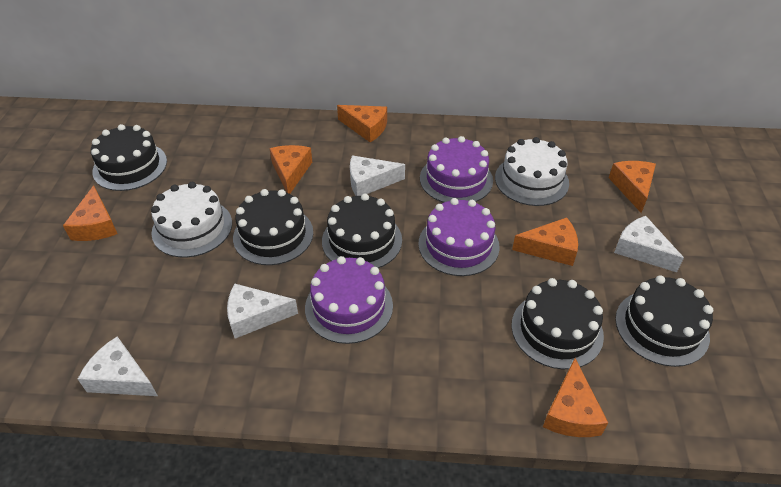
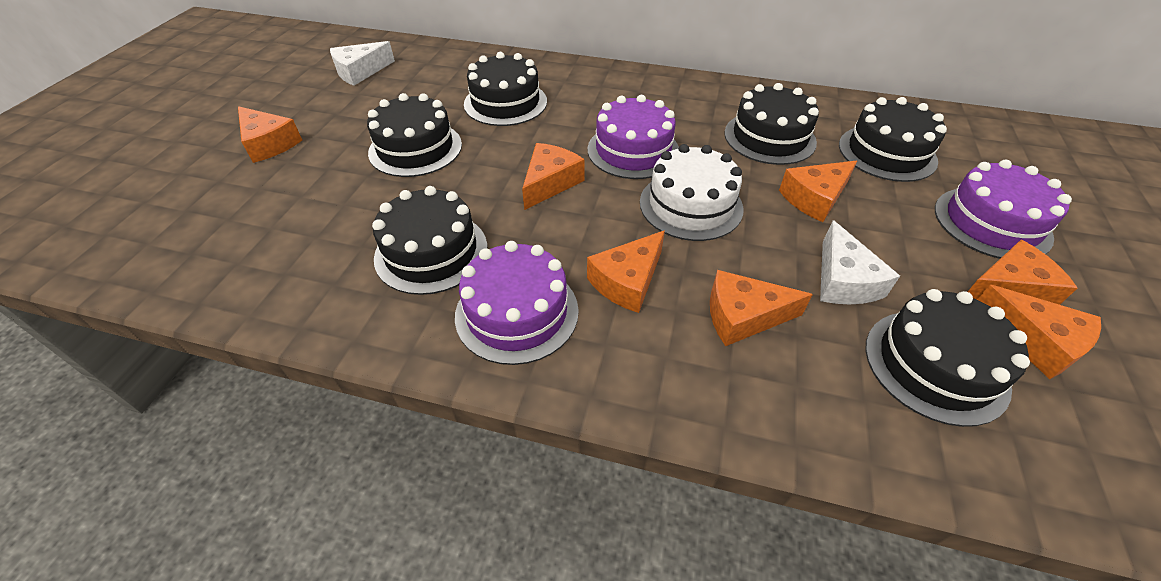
black cake: [91,124,167,191] [233,189,313,265] [322,194,402,268] [511,278,604,369] [615,275,713,367] = 5 -> [367,93,462,177] [372,186,487,295] [464,52,547,126] [724,83,819,165] [839,97,947,182] [865,289,1030,427] = 6
orange cheese: [63,185,117,241] [269,145,312,194] [337,105,387,143] [512,217,578,266] [543,358,608,437] [609,161,656,213] = 6 -> [238,106,302,163] [522,143,585,210] [587,231,665,313] [710,270,813,346] [779,160,857,222] [968,240,1077,305] [977,285,1101,379] = 7
white cake: [151,182,232,258] [495,137,569,206] = 2 -> [640,144,743,241] = 1
white cheese: [78,336,158,396] [227,284,298,338] [350,156,405,196] [614,216,684,272] = 4 -> [330,41,395,86] [820,220,900,304] = 2

